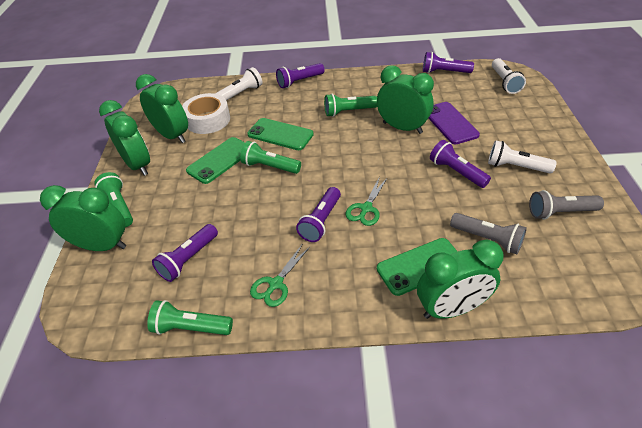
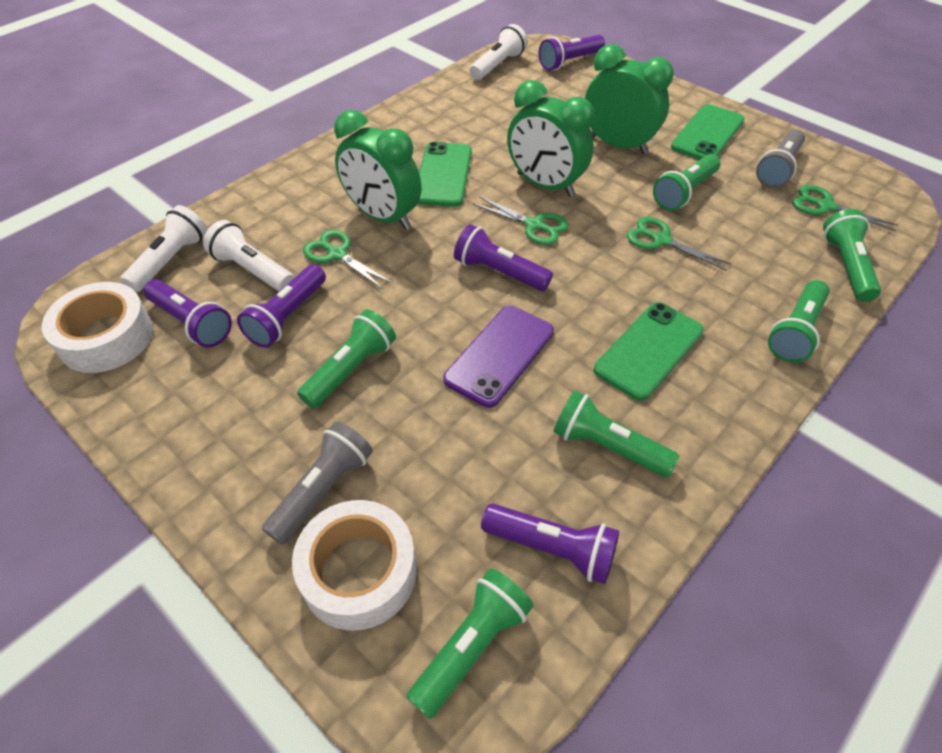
green clock: [40,185,126,251] [99,100,150,176] [136,74,188,143] [377,65,434,134] [417,240,504,319] = 5 -> [334,110,422,230] [507,80,594,197] [585,44,674,154] = 3
green flashlight: [94,172,133,227] [147,300,233,335] [240,141,301,174] [324,94,377,117] = 4 -> [297,309,396,408] [407,569,534,719] [553,390,679,477] [653,154,720,211] [768,280,830,363] [823,209,881,302] = 6
green scissors: [250,245,310,307] [346,176,388,226] = 2 -> [303,230,393,289] [473,196,569,245] [627,217,731,270] [793,185,898,231] = 4
white tape: [182,93,230,134] = 1 -> [42,282,153,373] [292,500,417,631] = 2

